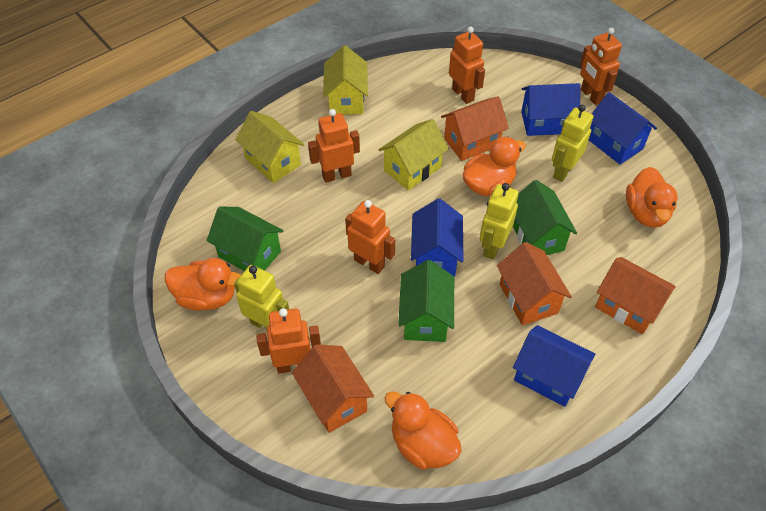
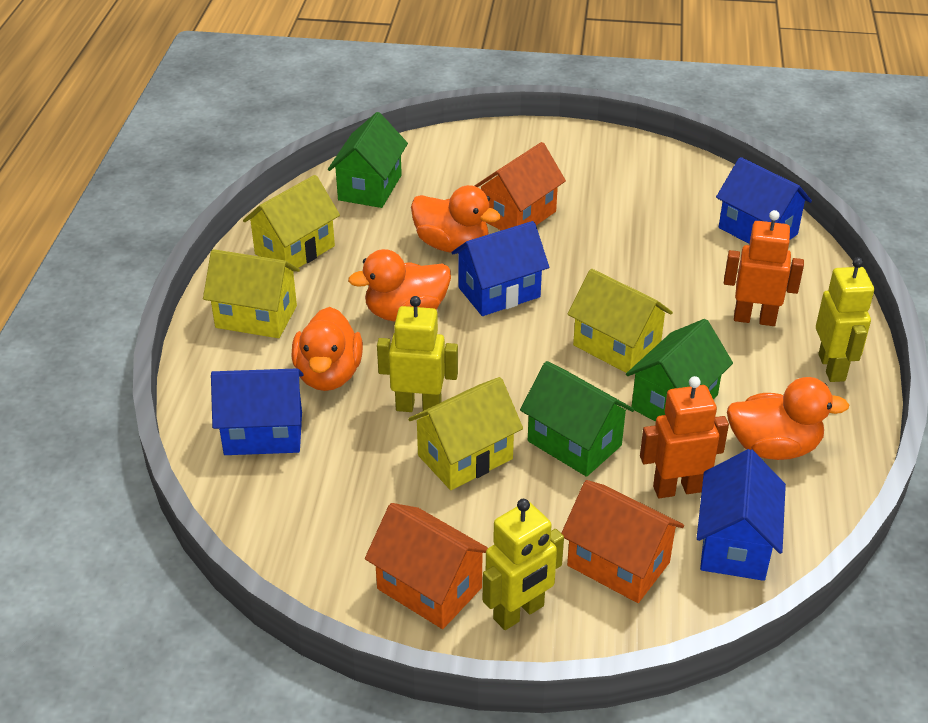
orange house: [292,344,374,433] [441,96,509,161] [497,242,572,325] [595,257,676,334] = 4 -> [365,503,488,629] [475,142,566,230] [561,480,684,603] = 3
orange robot: [256,308,321,374] [308,109,360,183] [345,200,395,274] [449,26,485,104] [580,28,622,105] = 5 -> [640,376,729,498] [724,210,804,326] = 2
yellow house: [235,111,304,183] [323,45,368,114] [378,119,449,191] = 3 -> [203,249,300,338] [243,175,340,268] [408,377,523,490] [567,269,673,373] = 4

